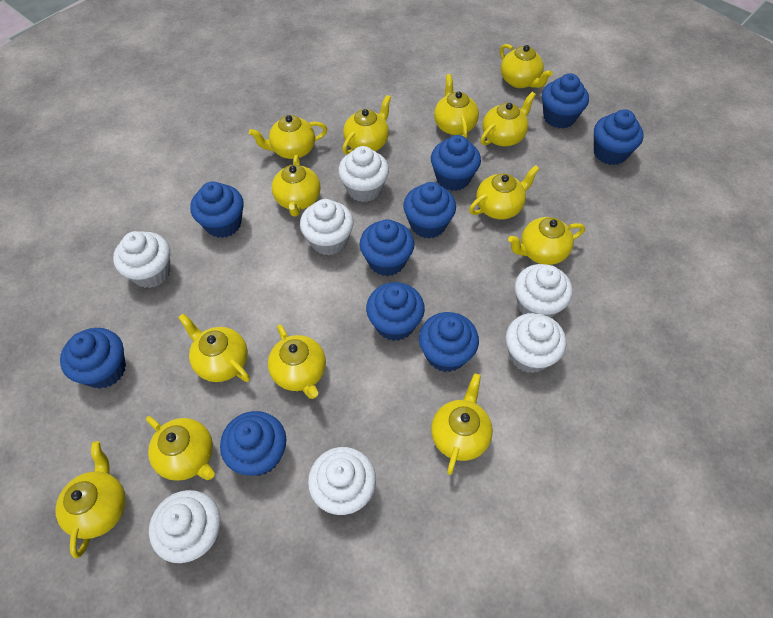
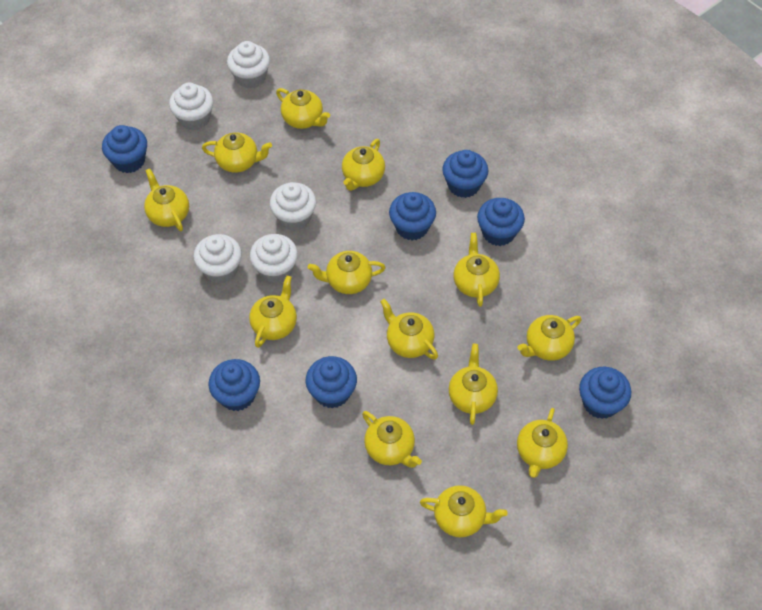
blue cupcake: [60,328,126,389] [190,181,244,238] [220,411,286,476] [360,219,414,276] [366,282,425,341] [403,182,456,238] [419,312,479,372] [431,135,481,191] [542,73,589,128] [594,109,644,165] = 10 -> [102,125,147,173] [208,359,260,411] [306,356,357,408] [389,192,436,240] [442,150,488,198] [477,198,525,246] [579,367,631,419] = 7
white cupcake: [113,231,170,288] [149,490,220,563] [300,199,354,256] [308,447,376,515] [338,146,389,202] [506,313,566,373] [515,264,573,318] = 7 -> [169,83,213,131] [194,234,242,284] [227,41,270,89] [250,234,298,283] [270,182,316,231] = 5

